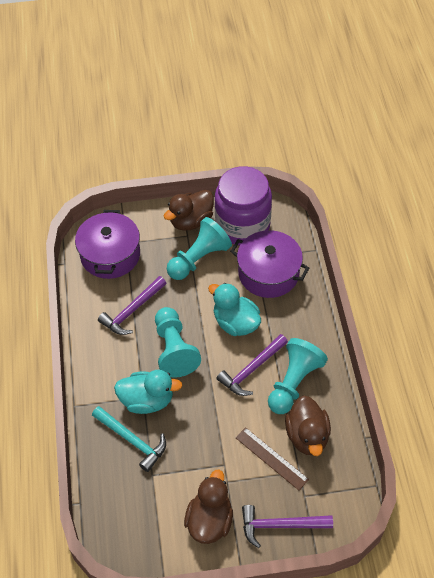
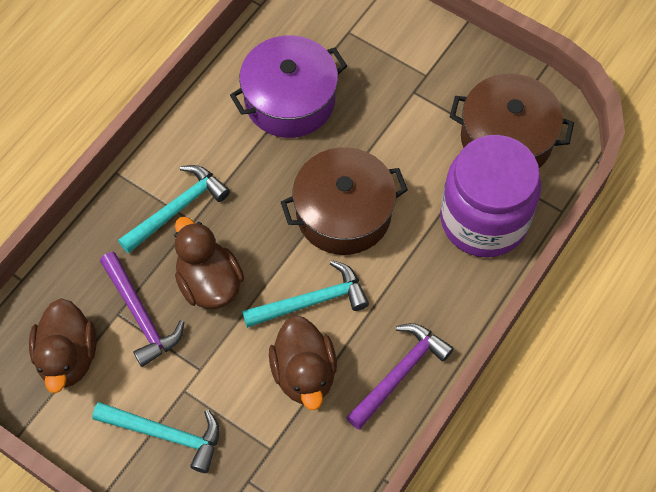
brown pot: none = 0 -> [281,147,408,255] [450,74,574,168] = 2
brown ruler: [235,427,309,490] = 1 -> none = 0
purple hammer: [98,276,166,335] [216,334,288,396] [242,505,333,548] = 3 -> [100,252,184,367] [346,323,454,430] = 2
purple pot: [75,210,140,279] [230,230,309,298] = 2 -> [230,35,347,138] = 1
turquoise duck: [114,370,182,414] [208,283,261,336] = 2 -> none = 0
turquoise hammer: [92,406,166,472] = 1 -> [92,402,219,473] [118,165,230,254] [242,260,369,328] = 3
turquoise pawn: [155,307,201,378] [167,217,232,280] [268,338,328,414] = 3 -> none = 0

